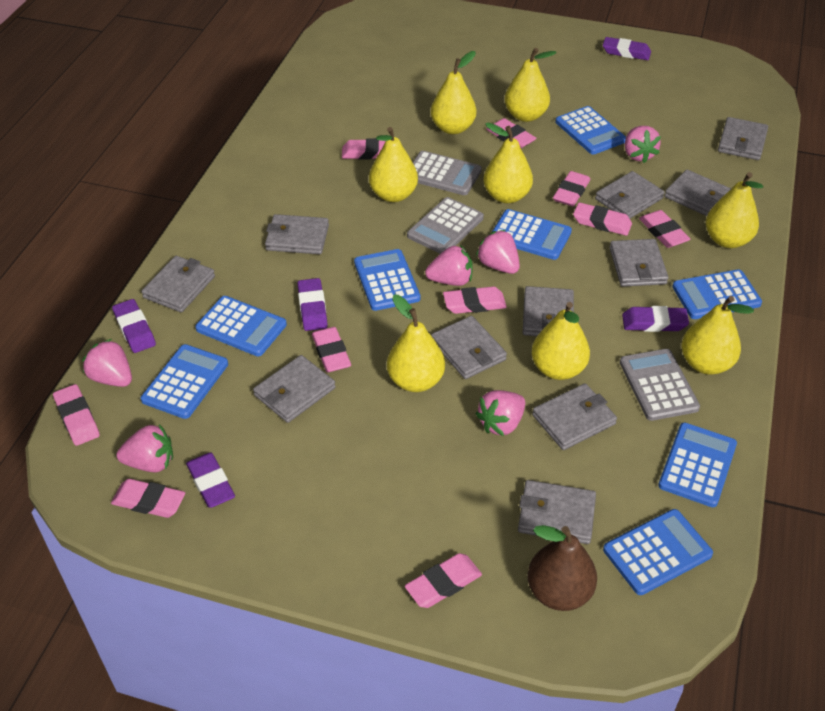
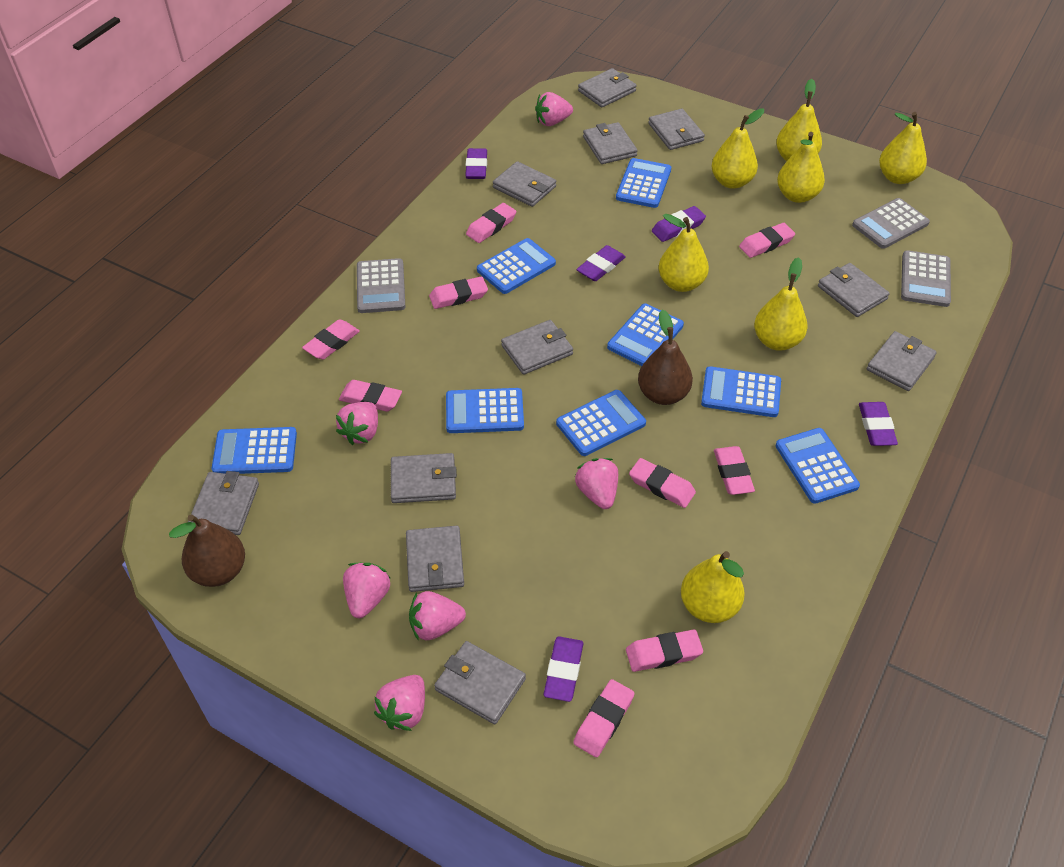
brown pear: [527,525,597,611] = 1 -> [169,515,245,587] [638,309,693,405] = 2
pink eraser: [53,384,100,446] [111,479,185,518] [312,327,351,372] [342,138,385,160] [405,553,482,608] [443,287,507,314] [486,118,536,148] [553,171,590,206] [573,202,632,236] [639,210,690,248] = 10 -> [302,319,360,360] [339,380,402,412] [429,277,488,309] [466,203,516,243] [573,679,635,757] [626,630,703,672] [629,458,696,508] [714,446,755,495] [739,223,795,258] = 9
yellow pear: [369,127,418,202] [387,295,445,392] [431,51,476,134] [484,123,533,203] [505,48,557,122] [532,302,590,380] [681,296,754,375] [706,172,763,248] = 8 -> [659,214,709,292] [681,551,745,623] [712,108,764,189] [754,257,808,351] [776,79,822,161] [777,132,825,203] [879,112,927,184] = 7

